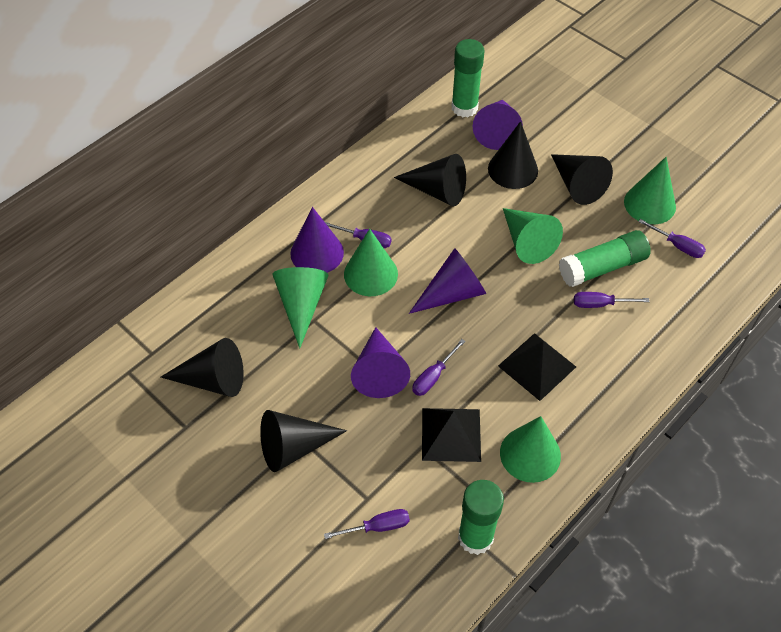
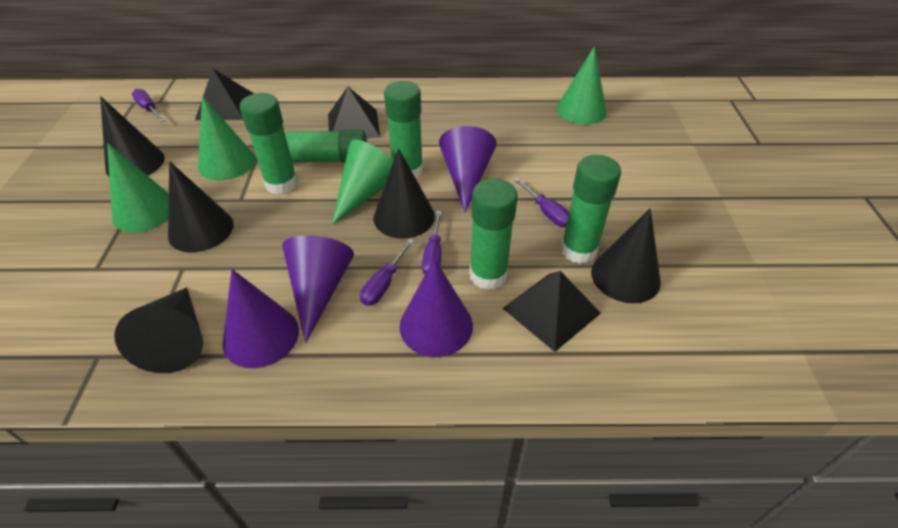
black pyramid: [422,408,481,462] [498,333,576,401] = 2 -> [195,69,254,120] [328,87,380,139] [503,271,601,352] = 3
green cone: [272,267,329,349] [344,229,398,296] [500,416,561,483] [503,208,563,264] [624,157,676,224] = 5 -> [107,143,169,232] [198,96,255,180] [332,140,394,225] [557,46,607,124] = 4
green glue stick: [452,39,485,117] [458,480,504,555] [559,230,651,287] = 3 -> [240,93,298,195] [284,130,367,163] [384,81,423,178] [470,178,518,290] [561,155,621,264] = 5
purple screwdriver: [324,509,410,539] [325,222,392,248] [412,339,466,396] [574,292,650,308] [638,219,706,258] = 5 -> [132,89,165,122] [360,239,414,306] [422,211,442,274] [514,177,569,227] = 4

